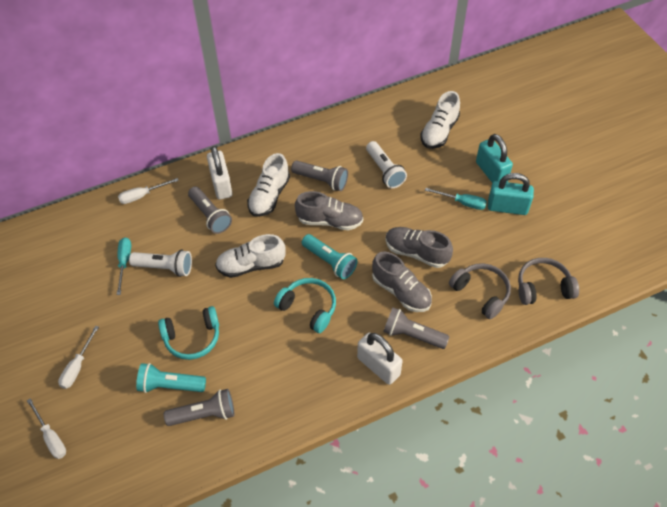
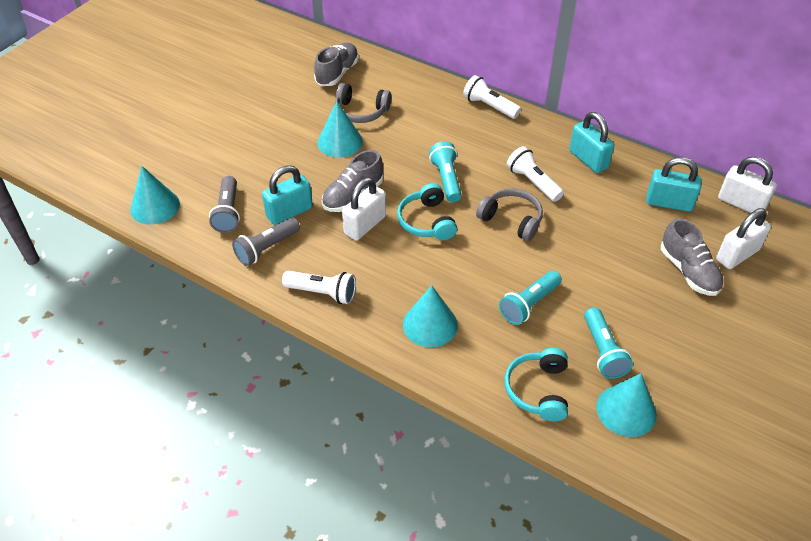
grey flashlight: [164,389,234,426] [188,186,232,234] [291,161,348,191] [383,307,450,349] = 4 -> [209,176,240,233] [232,217,300,266] = 2
turquoise cone: none = 0 -> [130,166,180,225] [317,101,363,158] [403,285,458,348] [596,373,657,437] = 4
turquoise flashlight: [136,363,206,393] [301,234,357,279] = 2 -> [429,141,462,202] [499,271,562,325] [584,307,633,379] = 3
turquoise padlock: [476,134,513,183] [488,173,534,215] = 2 -> [262,165,313,225] [569,112,614,173] [646,157,702,212] = 3
turquoise screwdriver: [117,238,131,295] [425,188,487,210] = 2 -> none = 0
white flashlight: [129,250,192,277] [366,141,407,188] = 2 -> [282,271,356,304] [463,75,521,119] [507,146,564,202] = 3
white padlock: [207,146,232,200] [357,333,403,385] = 2 -> [342,177,386,241] [716,208,771,269] [718,157,777,213] = 3
white screwdriver: [27,398,66,459] [58,326,99,389] [118,178,179,204] = 3 -> none = 0
white shoe: [215,234,286,278] [247,153,290,217] [420,91,460,149] = 3 -> none = 0

